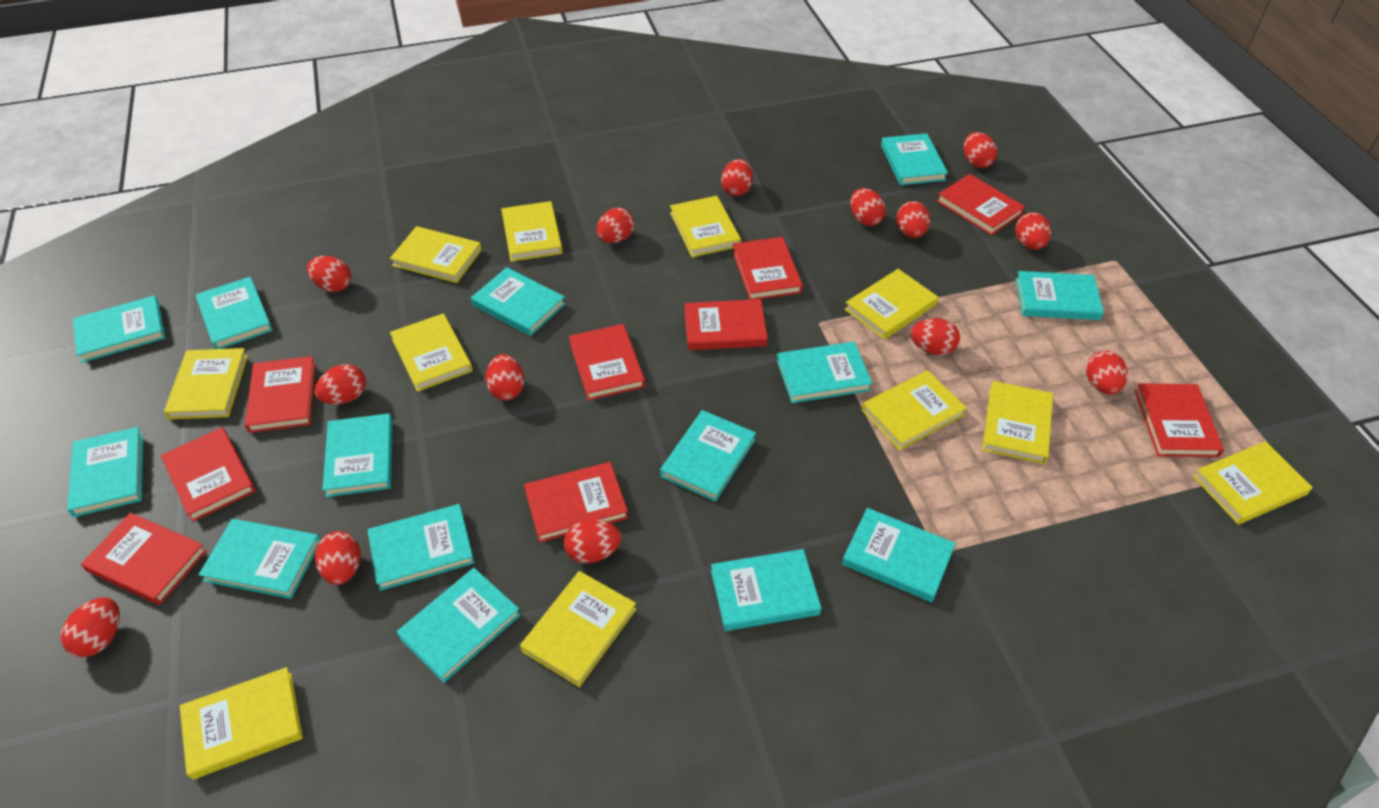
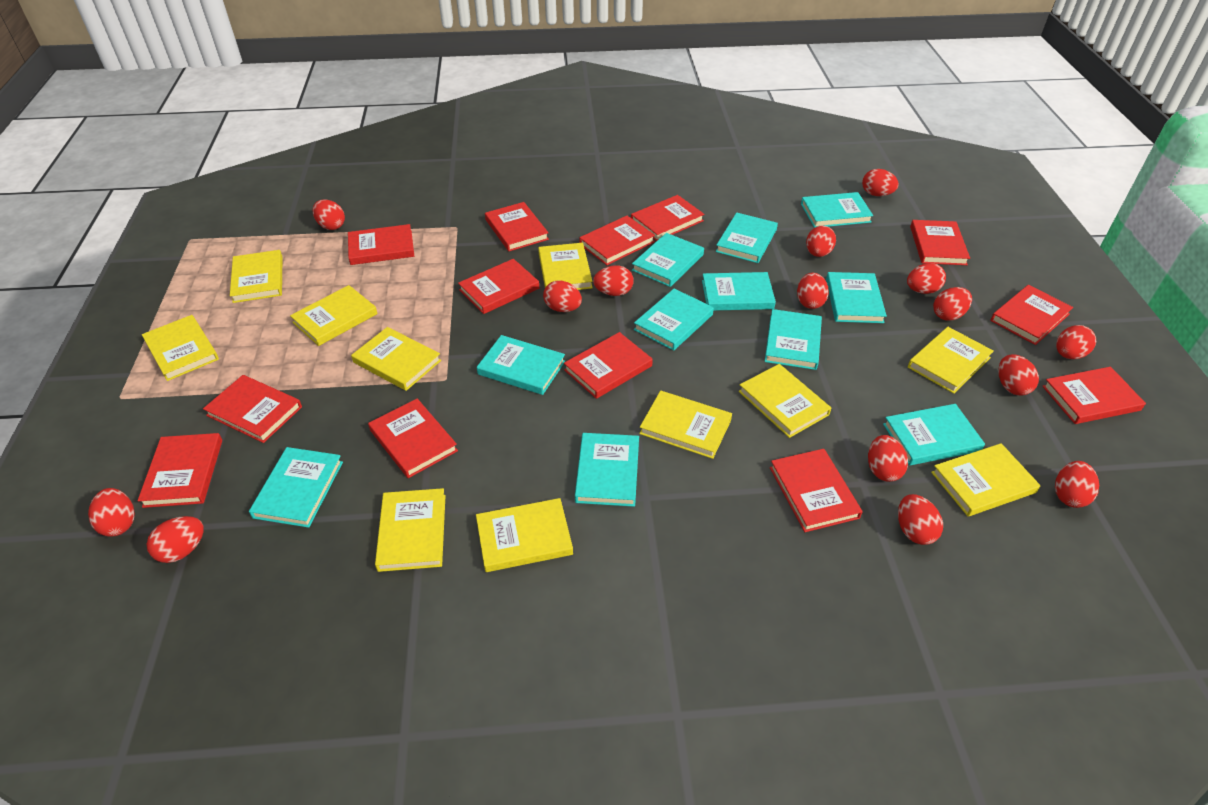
red book: [81,513,207,605] [161,427,256,522] [245,356,316,433] [524,462,628,542] [569,324,645,400] [684,299,768,350] [732,237,803,300] [937,174,1025,235] [1135,383,1224,457] = 9 -> [138,433,222,508] [203,375,302,443] [348,224,414,265] [368,398,458,478] [458,259,539,314] [485,202,549,251] [564,332,653,399] [579,216,655,265] [631,195,704,241] [770,449,863,532] [910,220,970,265] [990,285,1073,345] [1042,367,1146,424] = 13
red egg: [61,597,120,657] [307,256,351,292] [315,364,366,404] [315,531,361,585] [486,354,524,401] [564,520,621,563] [597,208,634,243] [721,159,753,196] [850,188,886,226] [896,201,930,238] [910,318,960,355] [964,132,997,168] [1015,212,1051,250] [1086,351,1128,394] = 14 -> [88,488,135,537] [147,516,204,563] [313,200,345,230] [543,280,582,312] [593,265,634,296] [797,273,829,309] [806,225,836,257] [862,169,899,196] [868,435,908,482] [898,494,943,545] [907,263,946,294] [933,287,972,321] [998,354,1039,396] [1055,461,1099,508] [1056,325,1096,359] = 15
turquoise book: [67,427,144,517] [73,295,165,363] [196,277,273,349] [199,519,320,599] [322,413,393,497] [367,504,475,591] [397,568,521,683] [471,267,566,336] [660,410,756,502] [711,549,821,631] [777,342,872,403] [842,508,956,602] [881,133,948,185] [1016,271,1104,320] = 14 -> [249,447,343,528] [477,335,565,395] [575,433,639,507] [632,233,704,287] [634,288,714,351] [702,272,776,311] [716,213,778,263] [765,309,822,370] [801,192,873,228] [826,272,887,323] [883,404,985,465] = 11

